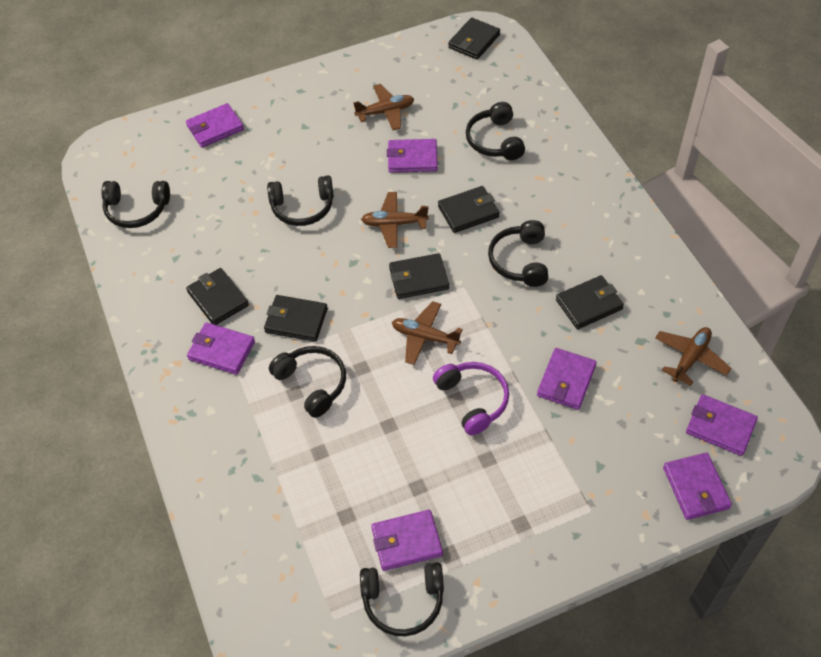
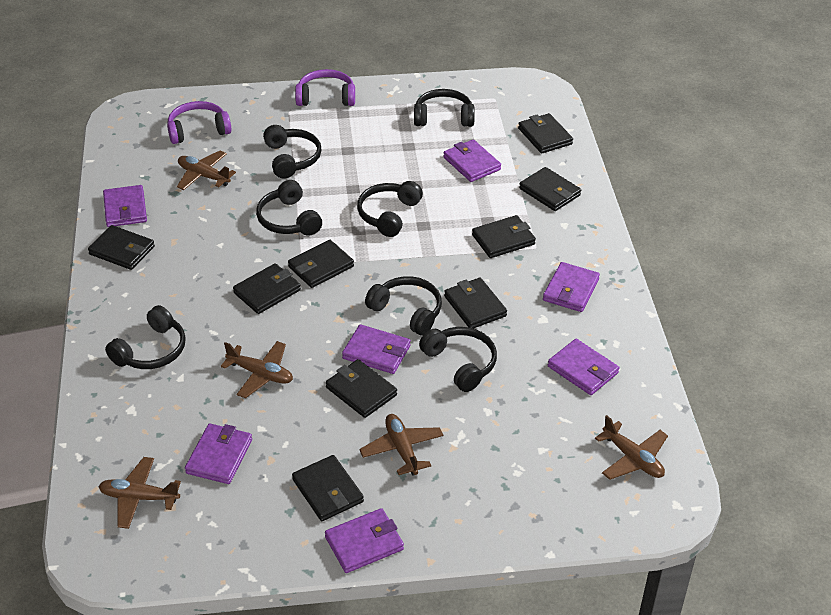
black headphones: [101,181,170,228] [267,176,334,226] [269,346,346,418] [360,562,444,636] [466,102,525,160] [488,220,548,287] = 6 -> [105,305,186,369] [256,180,322,236] [263,125,321,179] [357,181,423,237] [365,276,442,336] [414,89,475,127] [419,327,497,392] = 7
black wallet: [186,268,249,325] [264,295,328,342] [389,253,449,299] [438,186,500,233] [448,18,500,60] [556,275,624,329] = 6 -> [88,225,155,270] [233,263,301,314] [288,240,354,288] [292,455,364,521] [326,359,397,418] [444,278,507,329] [472,215,536,258] [518,113,573,154] [519,167,581,211] = 9
brown plane: [353,84,414,130] [361,192,429,248] [392,301,463,365] [655,327,731,386] = 4 -> [98,457,181,529] [177,151,236,190] [221,341,293,398] [359,414,443,476] [595,415,668,480] = 5
purple headphones: [433,362,509,435] = 1 -> [167,101,232,144] [295,69,355,106] = 2

